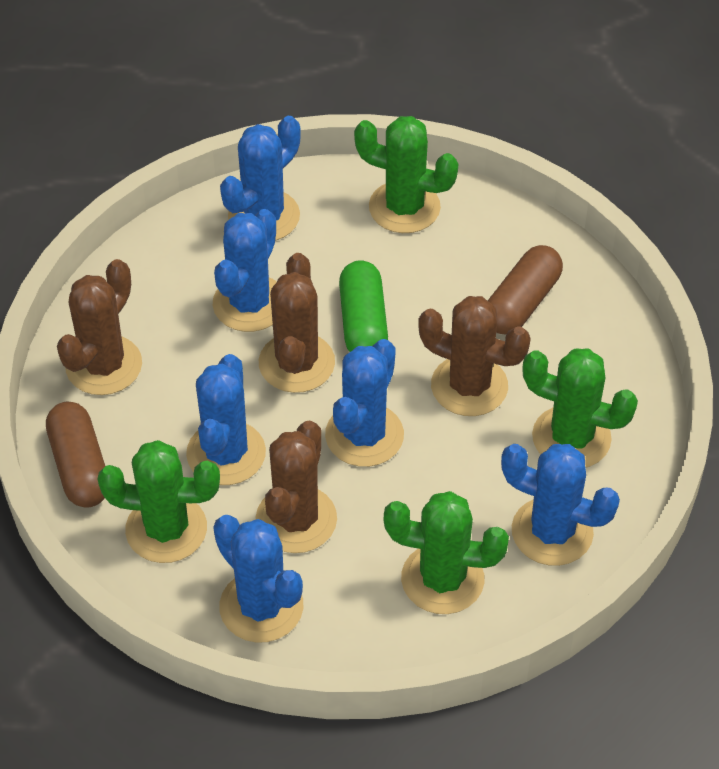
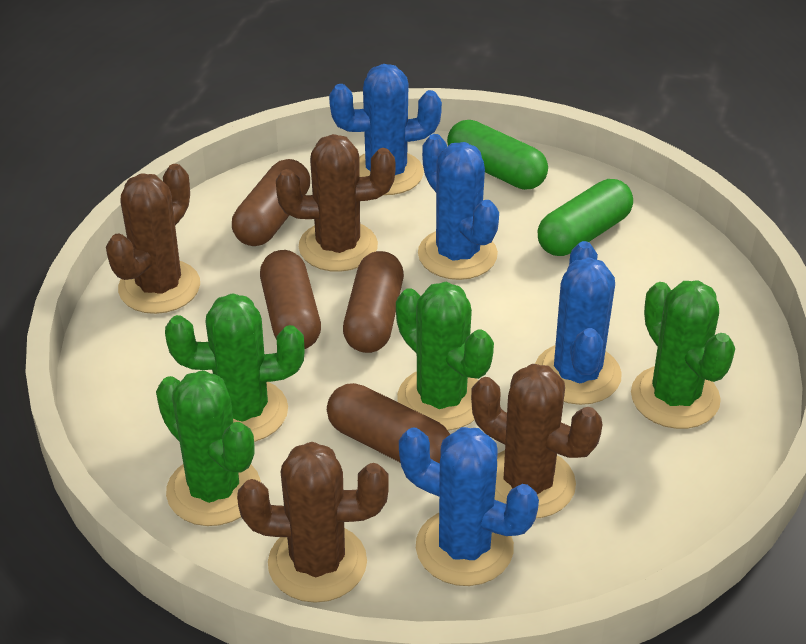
blue cactus: [186,354,266,485] [213,209,277,332] [213,515,303,643] [220,116,301,241] [325,339,404,467] [501,444,620,566] = 6 -> [329,64,442,195] [399,427,539,586] [418,134,499,280] [535,241,622,405] = 4
brown capsule: [46,402,105,508] [488,245,563,335] = 2 -> [232,159,310,246] [260,250,321,349] [327,383,450,463] [343,251,404,353] = 4
green capsule: [339,260,388,352] = 1 -> [447,120,548,190] [537,179,633,256] = 2

